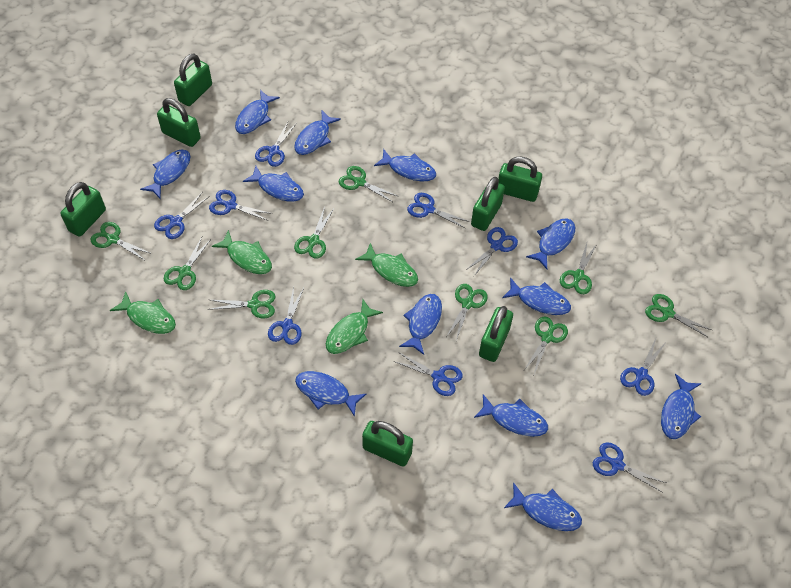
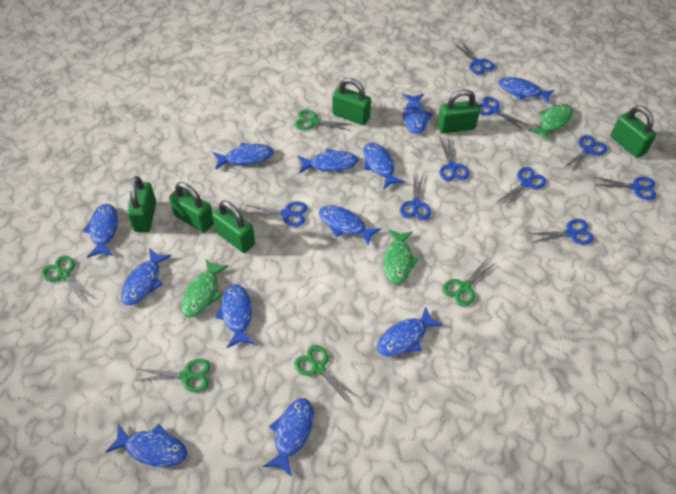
green fish: [110,291,176,334] [212,230,272,274] [326,299,383,354] [355,243,418,287] = 4 -> [181,259,229,317] [383,229,419,284] [528,104,573,142] = 3
green padlock: [60,182,106,237] [157,98,201,147] [174,53,212,106] [362,421,413,467] [471,177,505,231] [479,306,513,362] [498,156,542,202] = 7 -> [127,176,156,232] [169,182,214,233] [212,200,255,253] [332,78,371,125] [437,89,480,134] [610,105,656,158] = 6
green scissors: [90,222,152,260] [164,237,211,290] [208,290,275,319] [294,207,334,259] [339,166,399,203] [446,284,488,341] [524,317,568,374] [560,243,597,294] [645,294,712,338] = 9 -> [41,255,93,305] [135,359,211,392] [294,110,352,130] [294,345,357,405] [442,258,496,306] = 5

